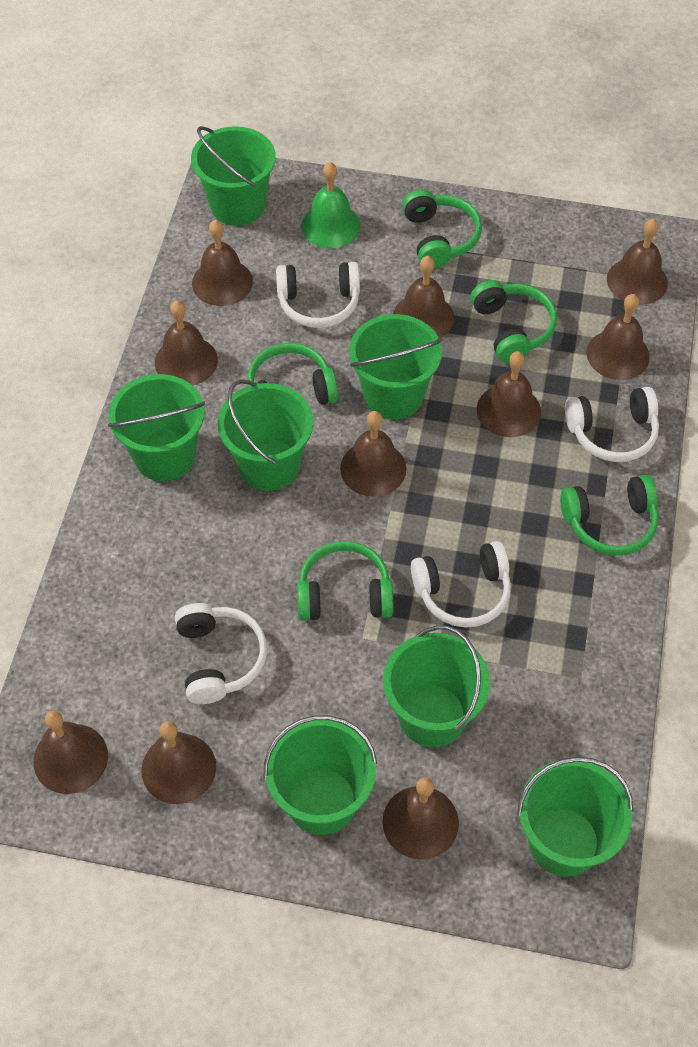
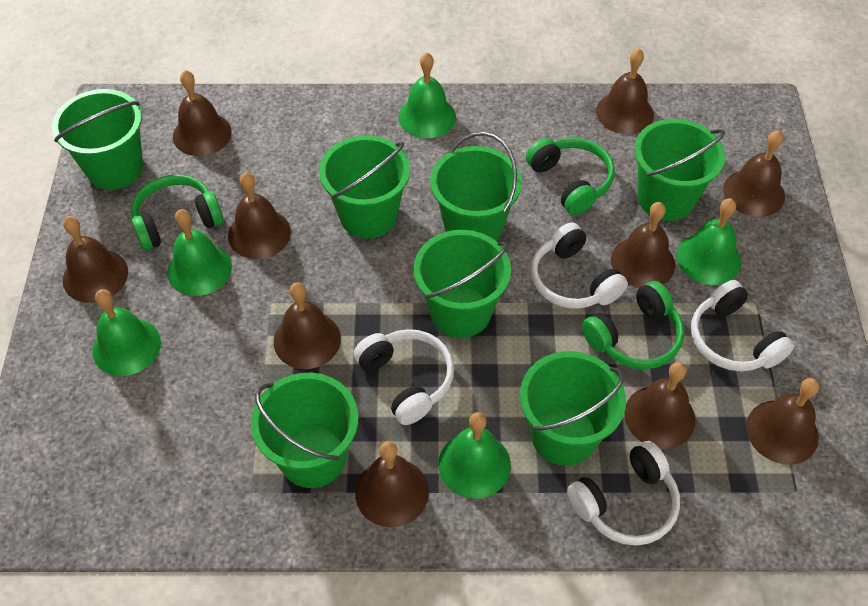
green bell: [301,162,361,248] = 1 -> [92,289,161,376] [167,209,232,296] [398,52,456,138] [438,412,511,499] [677,198,741,285] = 5
green headphones: [247,343,338,405] [297,541,394,621] [402,189,482,269] [471,280,557,363] [560,475,659,556] = 5 -> [131,175,223,250] [526,138,615,215] [582,281,684,369] = 3

